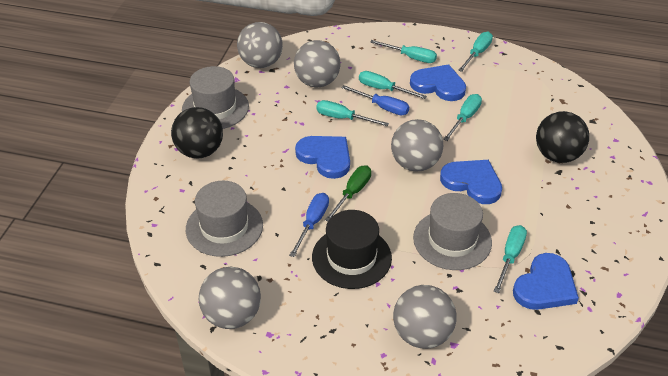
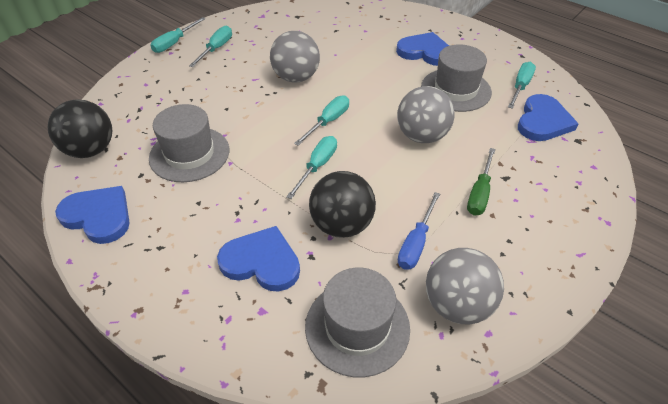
black hat: [312,210,392,289] = 1 -> none = 0
blue screwdriver: [289,193,329,257] [341,85,409,115] = 2 -> [398,192,440,270] = 1
grey ball: [199,267,261,329] [237,22,283,68] [294,40,340,87] [391,119,443,172] [393,285,457,349] = 5 -> [270,31,320,83] [397,86,455,143] [426,248,504,324] = 3
turquoise screwdriver: [316,100,389,126] [359,71,427,99] [370,40,437,63] [443,94,482,141] [458,32,493,72] [494,225,527,293] = 6 -> [150,17,206,53] [189,26,232,67] [286,136,337,199] [294,95,349,146] [508,62,536,109] = 5

